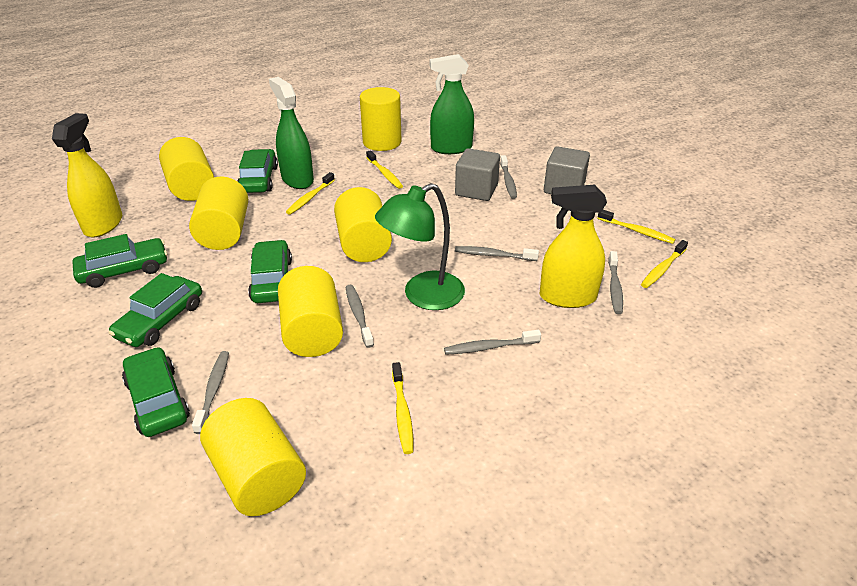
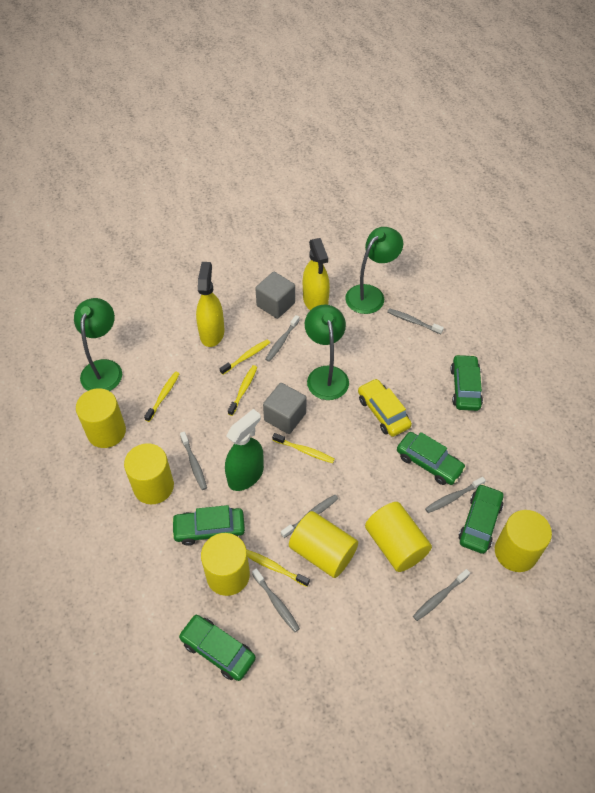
green lamp: [375,183,465,310] = 1 -> [74,298,122,391] [305,305,349,400] [345,227,403,314] = 3
green spray bottle: [269,77,314,189] [430,54,474,154] = 2 -> [225,409,264,491] = 1
grey toothbrush: [192,351,229,434] [346,285,374,348] [444,330,541,355] [455,246,539,261] [500,155,517,199] [608,251,623,314] = 6 -> [180,432,207,490] [252,568,300,632] [265,315,300,362] [281,495,338,538] [387,308,444,334] [413,569,470,621] [425,477,486,513] = 7
yellow car: none = 0 -> [358,379,412,437] = 1

